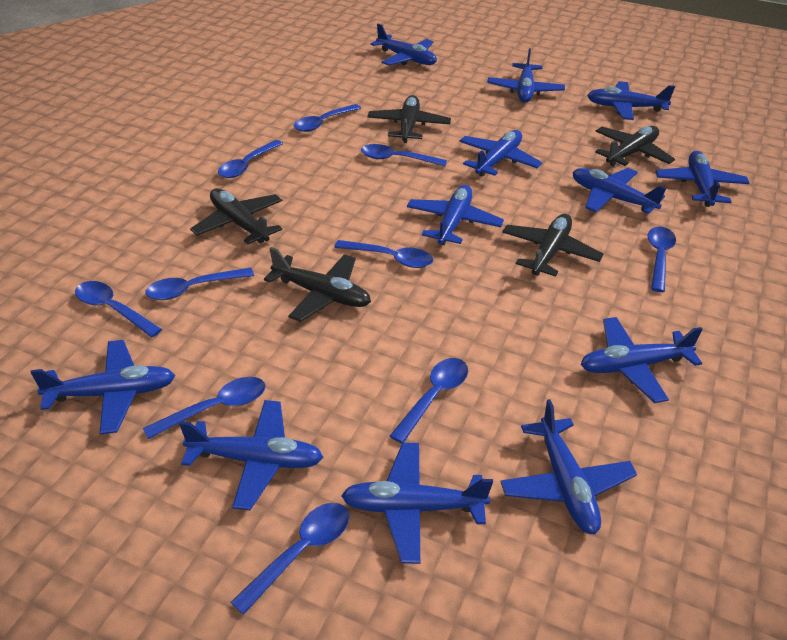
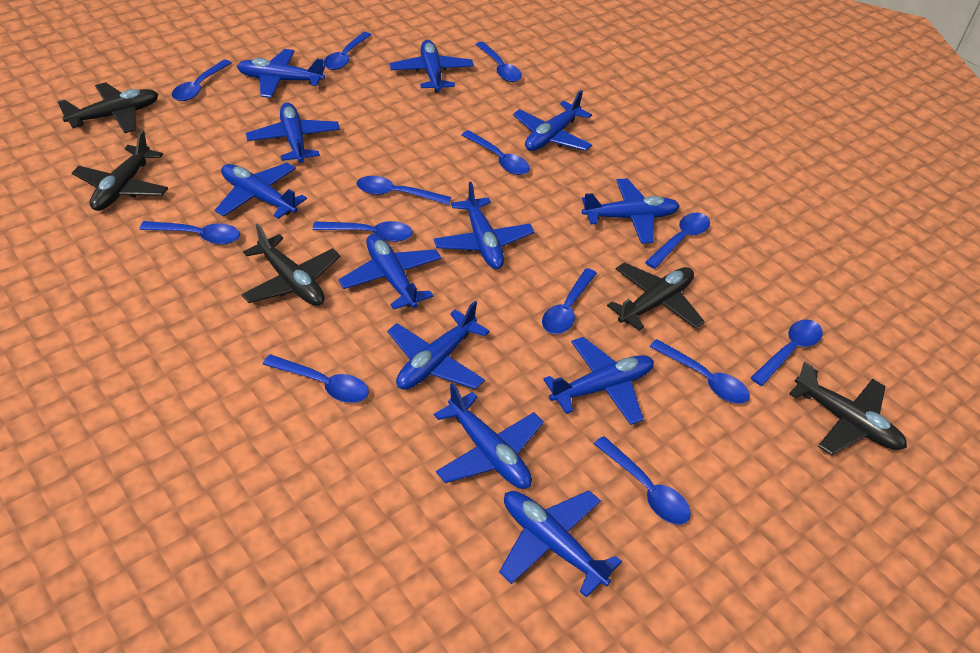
blue spoon: [75,281,162,337] [143,377,266,439] [145,268,254,300] [218,140,283,178] [231,503,349,615] [294,104,361,132] [334,240,433,268] [361,144,447,167] [390,358,468,443] [647,226,676,292] = 10 -> [139,221,240,245] [172,60,232,101] [263,354,369,403] [313,221,413,242] [323,32,371,70] [357,176,451,205] [461,130,530,175] [476,42,522,82] [542,268,597,334] [594,436,691,524] [645,213,710,269] [650,339,750,404] [751,320,823,386] = 13

